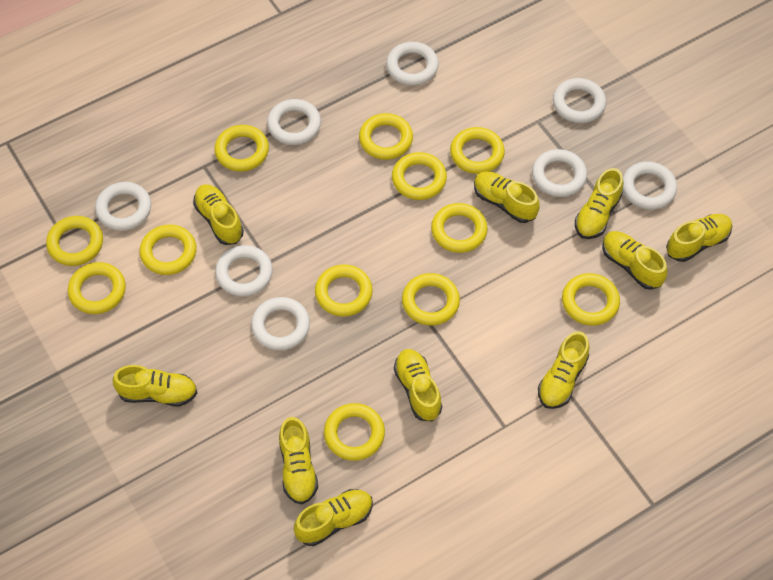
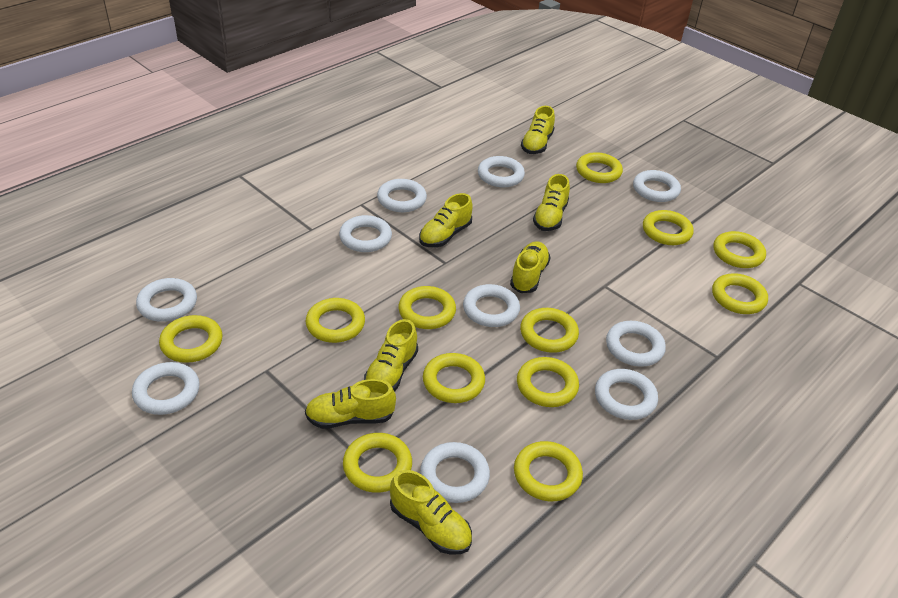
white ring: [95,182,151,231] [215,245,273,297] [251,297,310,350] [267,99,321,145] [386,42,439,86] [532,149,587,197] [553,78,606,123] [623,162,677,210] = 8 -> [132,362,200,415] [136,278,197,322] [339,215,392,252] [377,179,427,212] [420,442,490,503] [463,284,520,327] [478,156,525,187] [595,369,658,420] [606,321,666,367] [633,170,681,202] = 10
yellow shoe: [113,365,197,407] [193,184,244,245] [279,417,318,504] [294,489,373,546] [394,349,442,422] [474,172,540,223] [538,331,590,409] [575,168,623,239] [602,231,667,290] [666,214,732,262] = 10 -> [305,379,396,429] [364,319,418,392] [390,470,472,555] [419,193,473,247] [510,241,551,293] [521,106,555,154] [533,174,570,231] = 7

